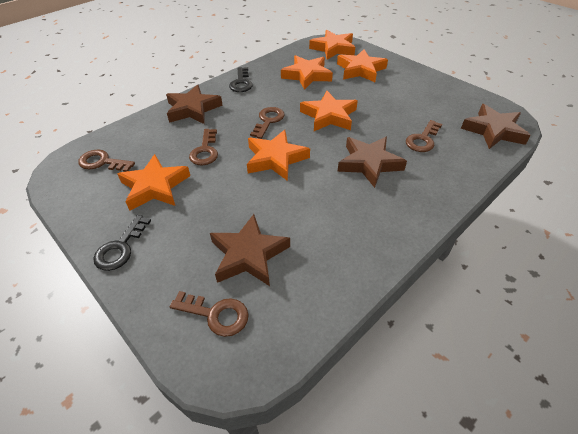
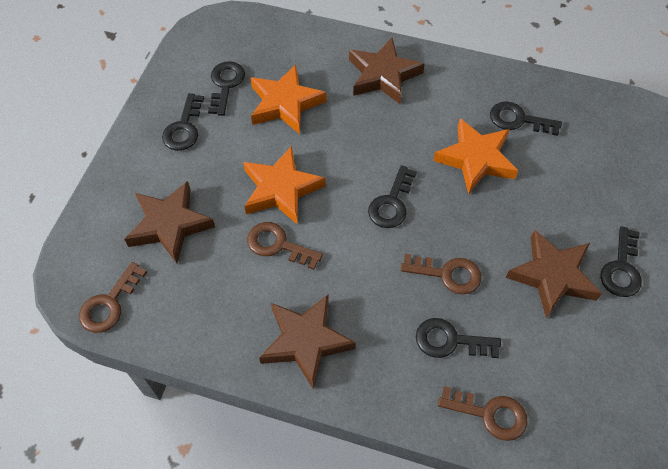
black key: [93,215,151,271] [229,67,253,92] = 2 -> [162,93,204,151] [208,61,245,116] [368,165,417,228] [416,318,501,358] [490,101,562,136] [600,227,642,297] = 6
brown key: [78,150,135,172] [170,291,249,337] [189,129,218,165] [250,107,285,139] [406,120,442,152] = 5 -> [79,262,147,333] [247,222,323,270] [400,254,481,294] [438,386,528,441] = 4
orange star: [118,154,190,211] [247,130,310,181] [281,55,333,90] [300,91,358,131] [309,30,355,60] [337,49,388,82] = 6 -> [243,146,325,225] [251,64,326,134] [433,118,518,194] = 3

